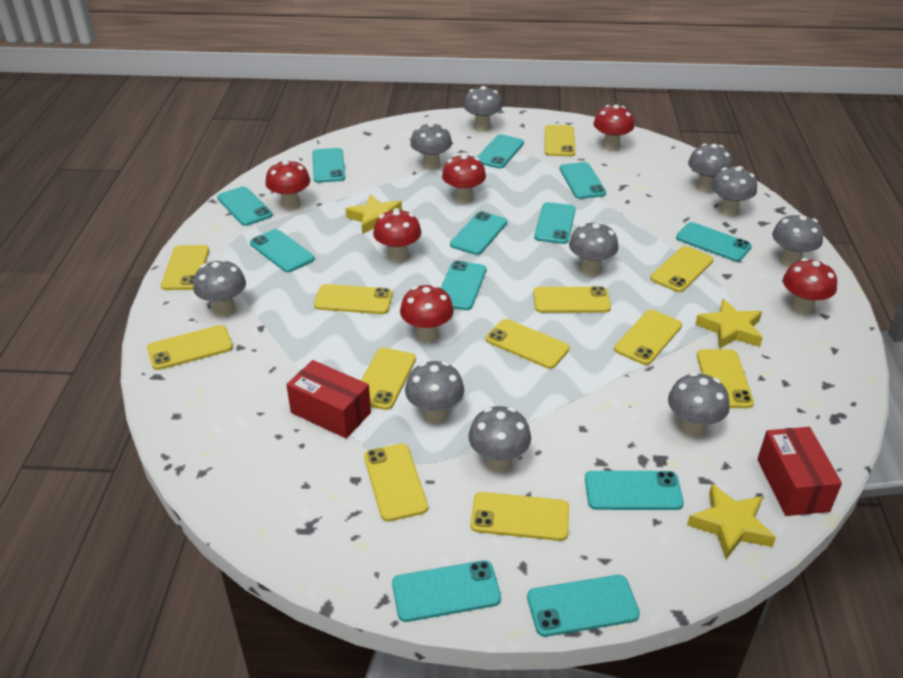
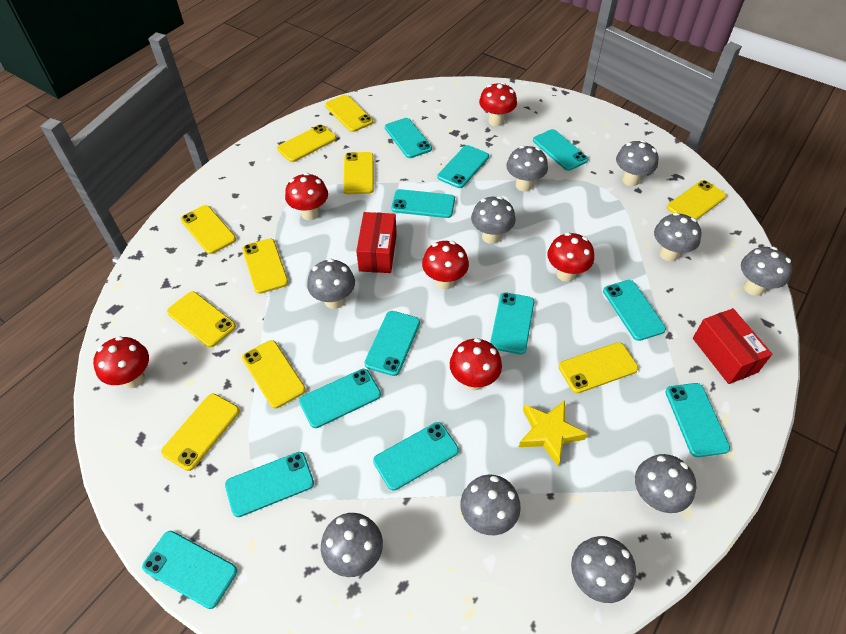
yellow phone: [147,325,233,370] [161,245,209,290] [314,284,393,314] [361,348,416,410] [364,443,428,522] [471,492,569,541] [486,319,570,369] [533,286,611,313] [545,125,575,156] [614,310,682,365] [650,246,714,292] [697,349,754,408] = 12 -> [161,394,240,471] [167,292,236,347] [181,205,236,254] [242,238,288,294] [242,340,306,408] [277,124,336,162] [325,95,373,132] [343,152,374,194] [559,342,639,393] [667,180,726,220] = 10
yellow star: [346,194,402,234] [687,484,776,559] [695,299,763,349] = 3 -> [519,400,587,466] = 1

